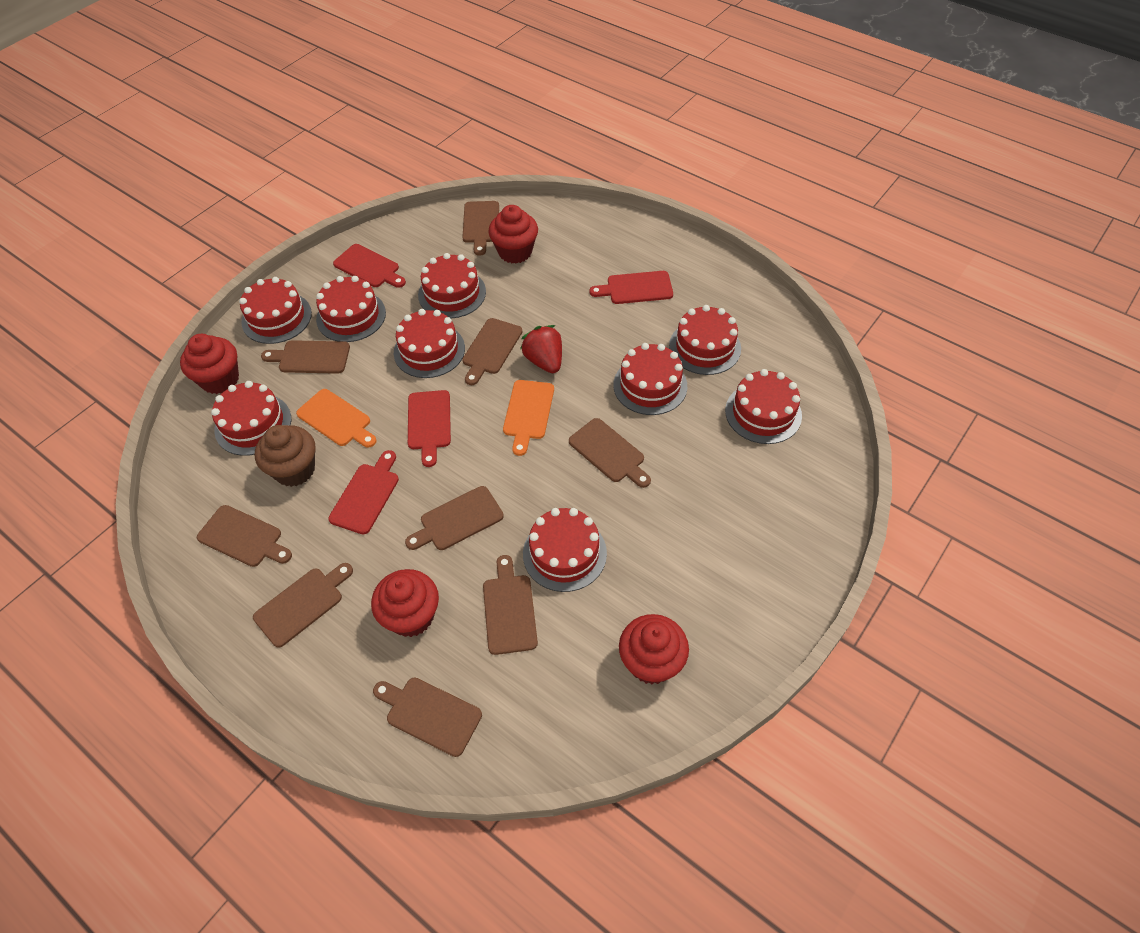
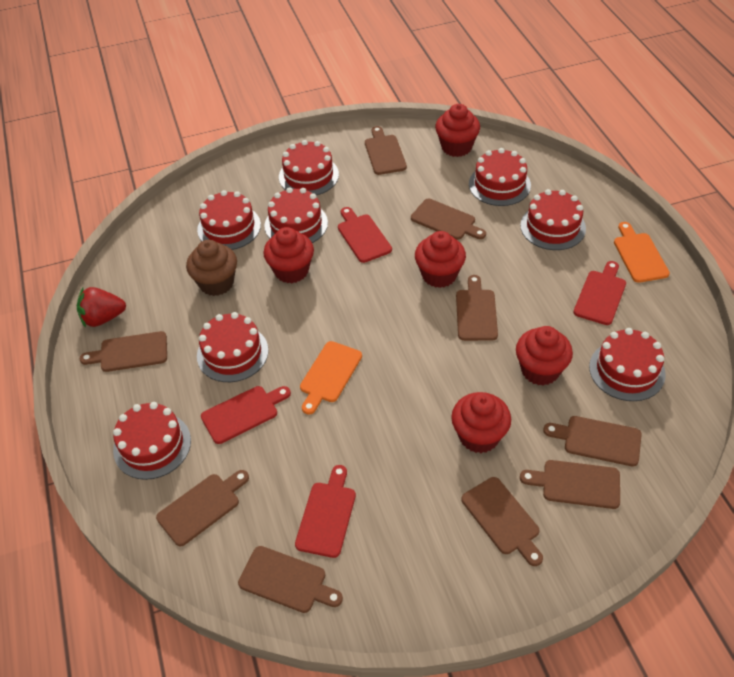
red cake: [211,381,291,456] [239,277,312,344] [316,276,386,342] [394,309,465,378] [418,253,486,318] [523,508,607,592] [613,343,687,415] [669,305,741,375] [725,369,802,444] = 9 -> [113,402,191,480] [197,190,261,250] [197,312,268,382] [264,187,328,243] [279,140,339,195] [469,148,531,206] [520,189,586,250] [589,328,666,401] = 8
red cupcake: [180,334,239,394] [371,569,439,637] [488,205,538,264] [619,614,689,684] = 4 -> [263,227,314,283] [415,231,466,288] [435,104,480,157] [451,392,511,453] [516,326,573,386] = 5

